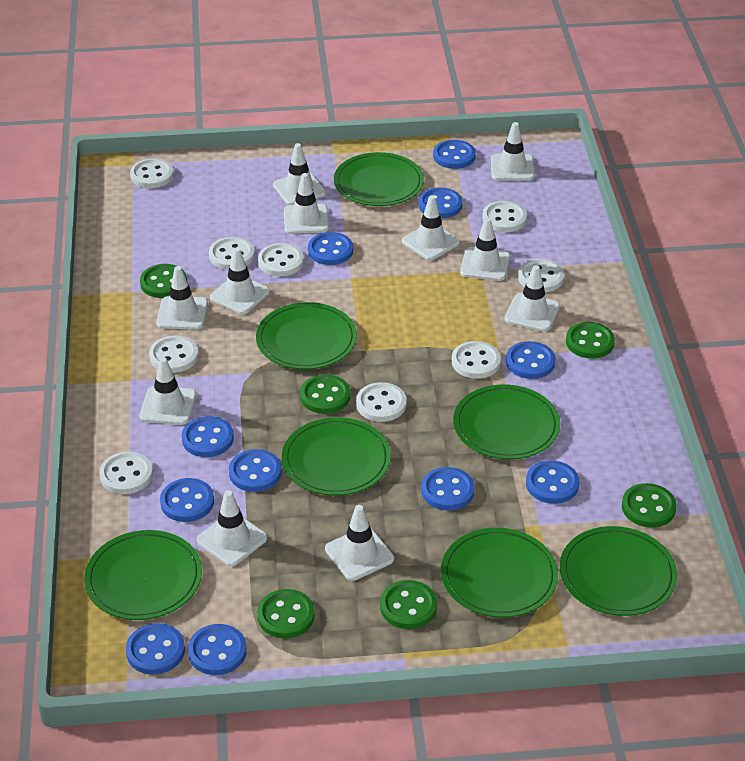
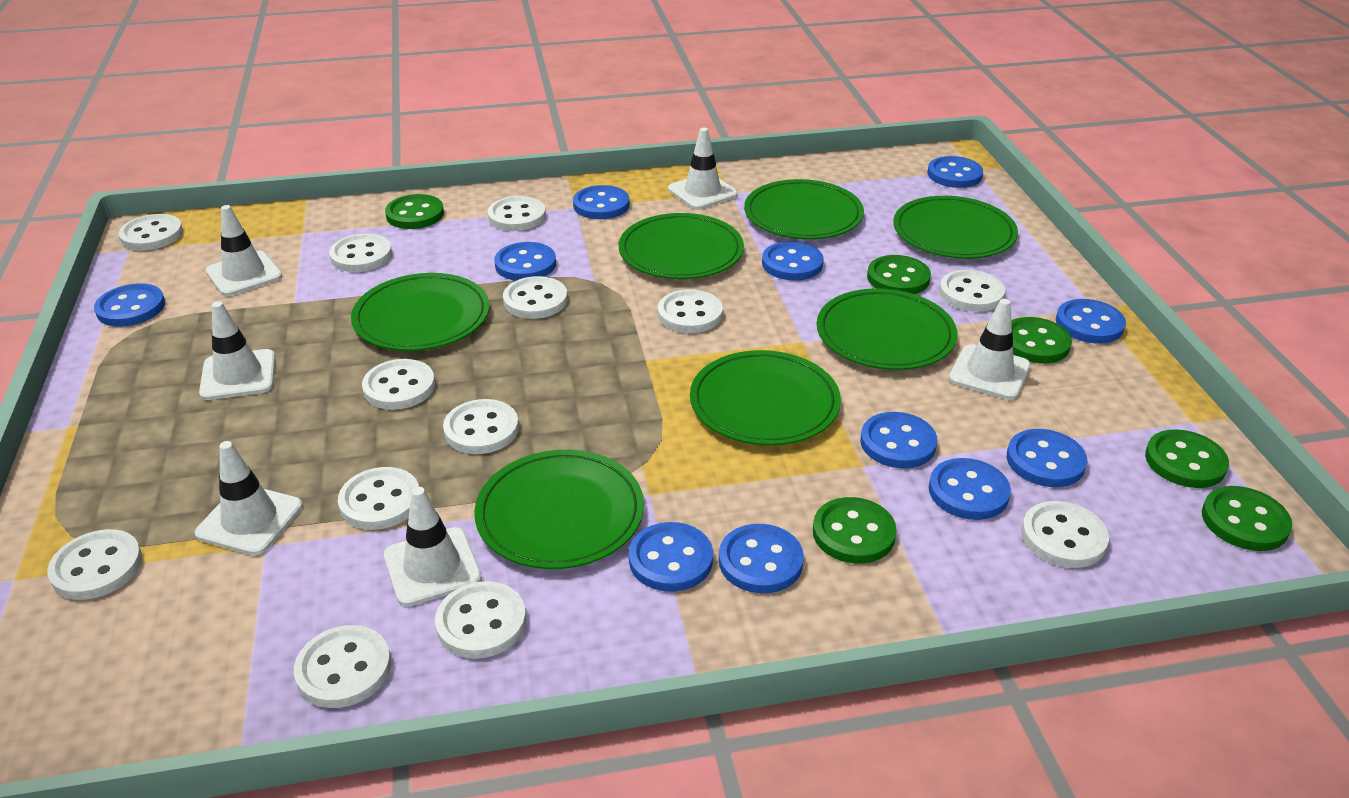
white button: [99,452,153,494] [130,158,174,188] [149,336,199,373] [209,237,255,270] [258,243,304,276] [356,382,407,422] [452,341,501,379] [482,201,527,232] [518,258,564,292] = 9 -> [47,529,142,600] [119,214,183,250] [294,625,391,708] [329,233,392,272] [338,467,419,530] [362,359,435,410] [435,581,526,659] [443,399,519,454] [488,196,546,231] [503,276,567,319] [658,289,723,333] [939,270,1005,312] [1022,501,1109,568] = 13
white traffic cone: [140,357,196,425] [156,266,208,330] [197,490,267,566] [210,248,270,314] [273,143,326,205] [284,173,329,234] [325,505,394,581] [402,195,460,260] [460,218,510,281] [491,122,534,181] [505,265,560,332] = 11 -> [195,441,303,555] [199,301,275,400] [206,205,282,296] [384,487,482,607] [668,128,738,210] [949,299,1031,400] = 6

